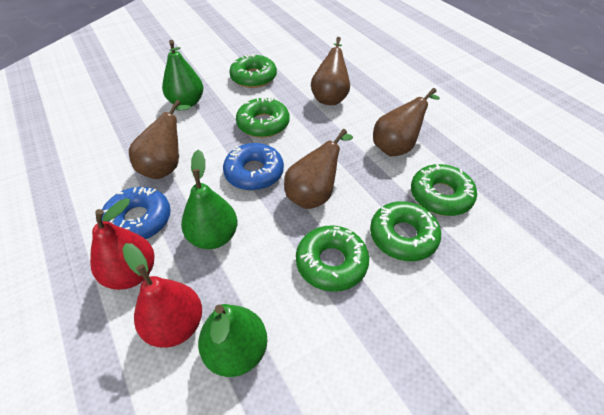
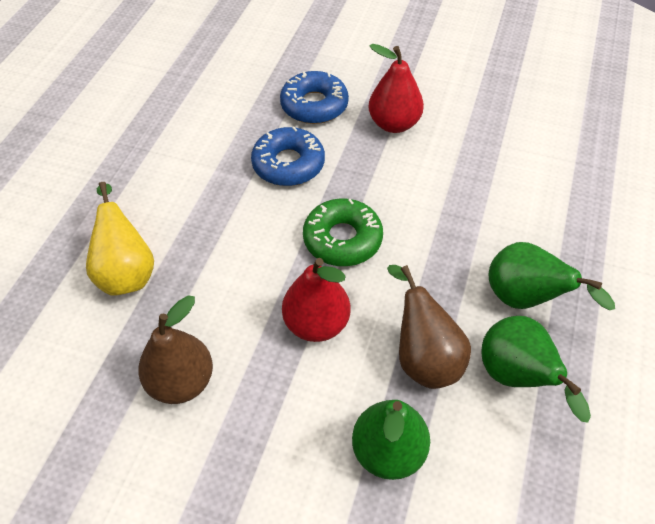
brown pear: [129,100,191,179] [284,129,353,209] [311,37,350,105] [373,88,440,156] = 4 -> [138,295,213,404] [387,265,471,389] = 2
green donut: [229,53,277,88] [236,97,290,138] [296,226,369,292] [370,201,441,261] [411,164,477,216] = 5 -> [303,198,383,266] = 1
yellow pear: none = 0 -> [86,182,154,296] = 1

